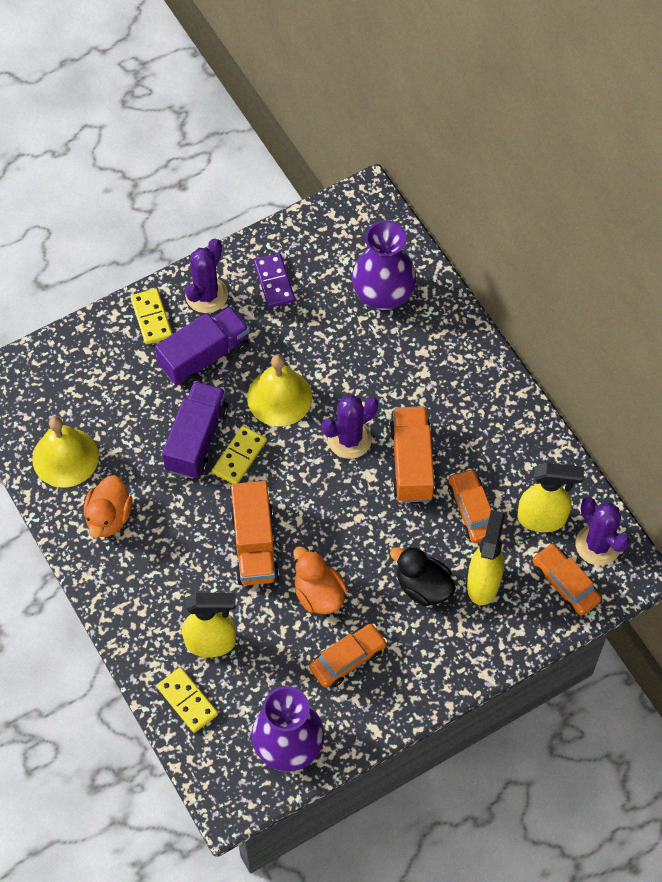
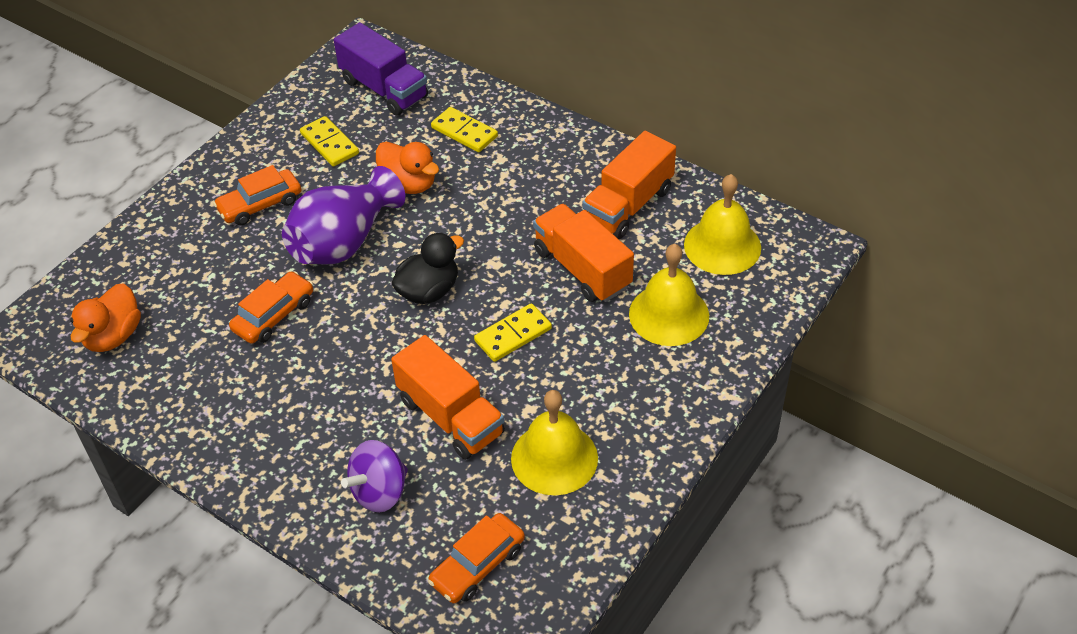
orange truck: [230,481,279,585] [389,406,435,502] = 2 -> [391,335,505,460] [533,204,634,302] [582,131,676,239] = 3
purple cactus: [185,238,228,313] [322,394,378,459] [576,497,630,566] = 3 -> none = 0
purple domino: [254,253,295,308] = 1 -> none = 0
purple spinning top: none = 0 -> [341,440,408,513] = 1
purple truck: [155,306,250,386] [162,381,228,479] = 2 -> [334,22,428,116] = 1
purple vase: [252,686,324,772] [352,220,417,310] = 2 -> [282,166,405,265] = 1
yellow bell: [32,416,99,488] [247,355,313,427] = 2 -> [511,390,598,495] [629,244,709,346] [684,174,761,275] = 3
yellow spray bottle: [182,593,236,657] [467,510,505,605] [517,463,584,532] = 3 -> none = 0

